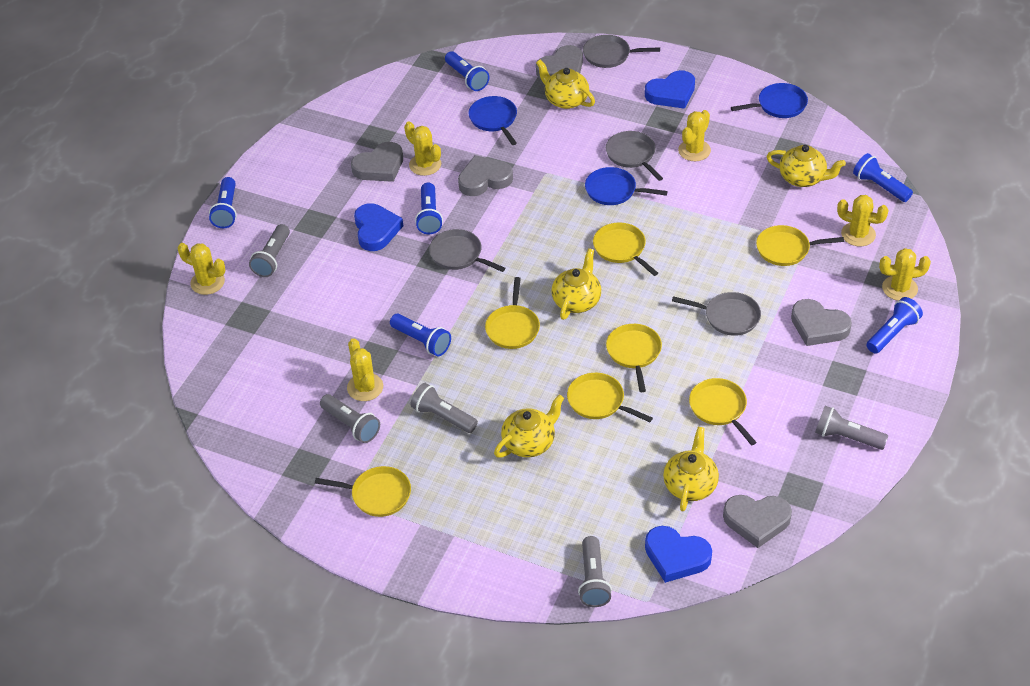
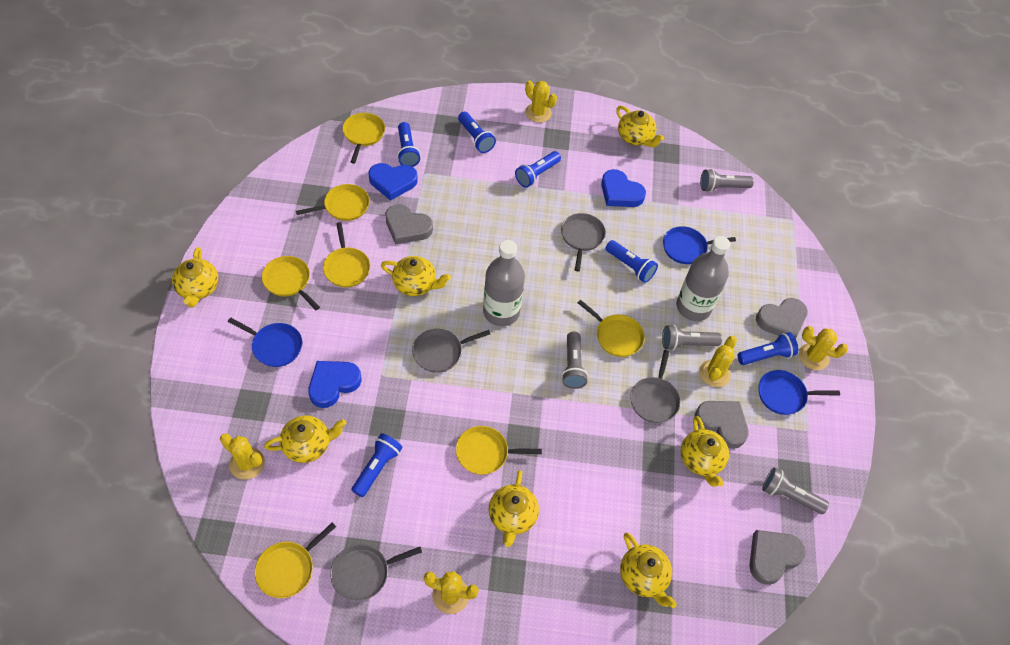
grey bottle: none = 0 -> [483,240,525,326] [676,236,730,321] = 2
grey flashlight: [249,224,290,277] [320,394,380,443] [410,383,478,433] [578,536,612,607] [815,406,888,450] = 5 -> [561,331,588,389] [662,325,722,351] [700,169,754,192] [763,467,829,514] = 4
grey heart: [351,142,403,182] [458,155,513,196] [536,45,583,79] [723,495,792,548] [791,299,852,346] = 5 -> [385,204,433,245] [695,401,749,449] [749,530,806,585] [756,298,808,339] = 4
yellow cactus: [178,243,225,295] [347,338,383,401] [404,122,441,176] [678,110,711,161] [837,195,889,246] [879,248,931,301] = 6 -> [220,433,265,480] [424,571,479,614] [525,81,557,123] [699,336,737,387] [799,326,848,370] = 5
yellow teapot: [494,395,564,458] [536,60,595,109] [551,248,601,320] [663,427,719,511] [766,145,846,187] = 5 -> [172,247,218,308] [264,415,346,463] [381,256,451,296] [489,470,539,547] [616,106,664,147] [620,533,677,608] [681,416,729,487] = 7

